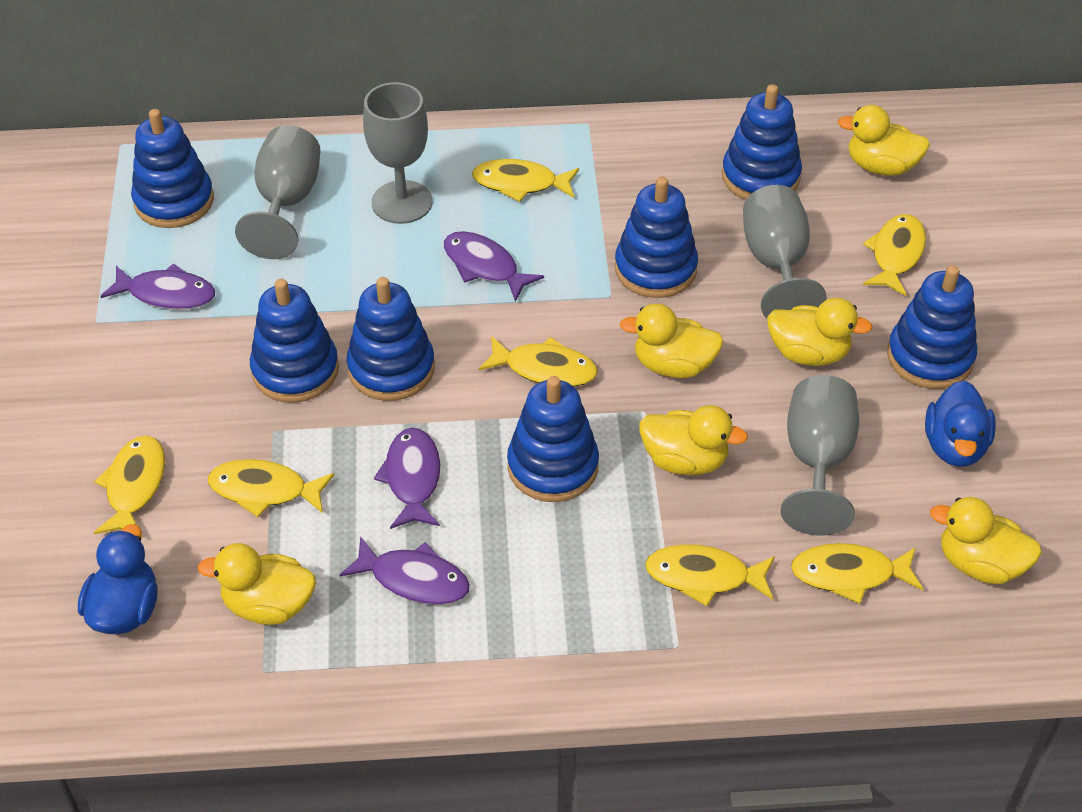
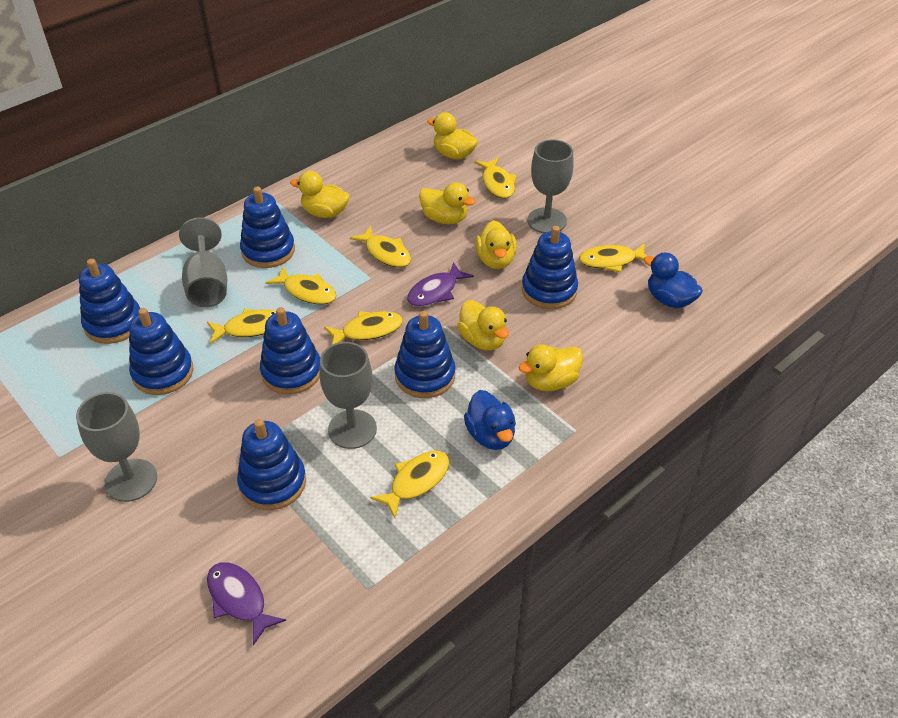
purple fish: [100,263,215,310] [340,536,470,605] [374,428,440,529] [444,231,544,302] = 4 -> [207,562,286,645] [407,262,474,307] = 2

